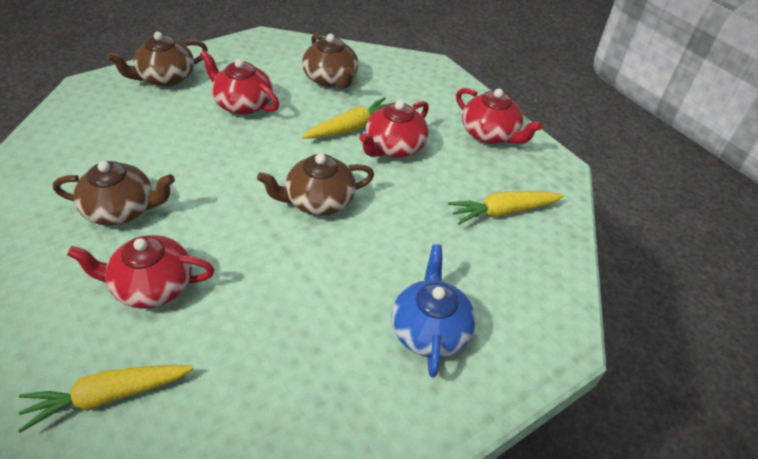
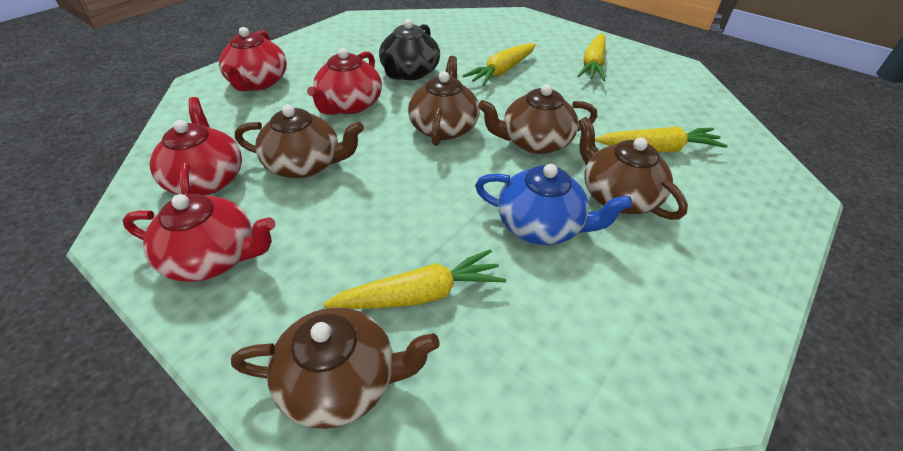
black teapot: none = 0 -> [379,19,440,80] = 1
brown teapot: [53,161,175,226] [107,32,208,87] [257,154,374,216] [302,33,359,89] = 4 -> [231,307,440,429] [235,104,364,178] [408,56,480,146] [478,84,597,154] [578,117,688,220] = 5
yellow carrot: [18,365,194,433] [302,97,390,139] [448,191,564,225] = 3 -> [323,249,506,309] [462,43,536,86] [578,33,606,81] [595,126,728,152] = 4

